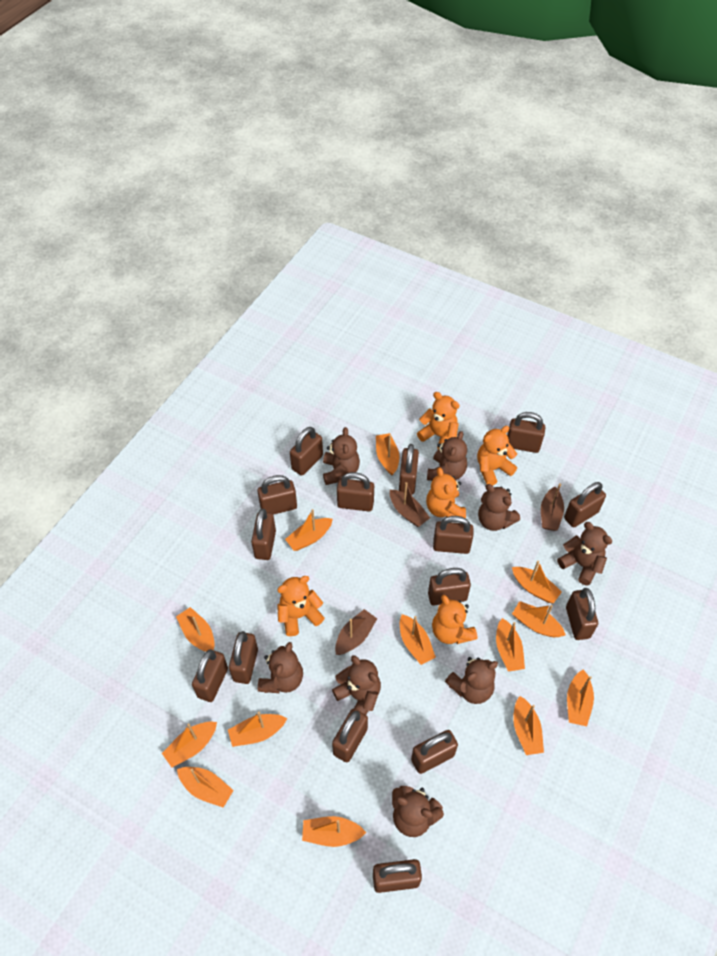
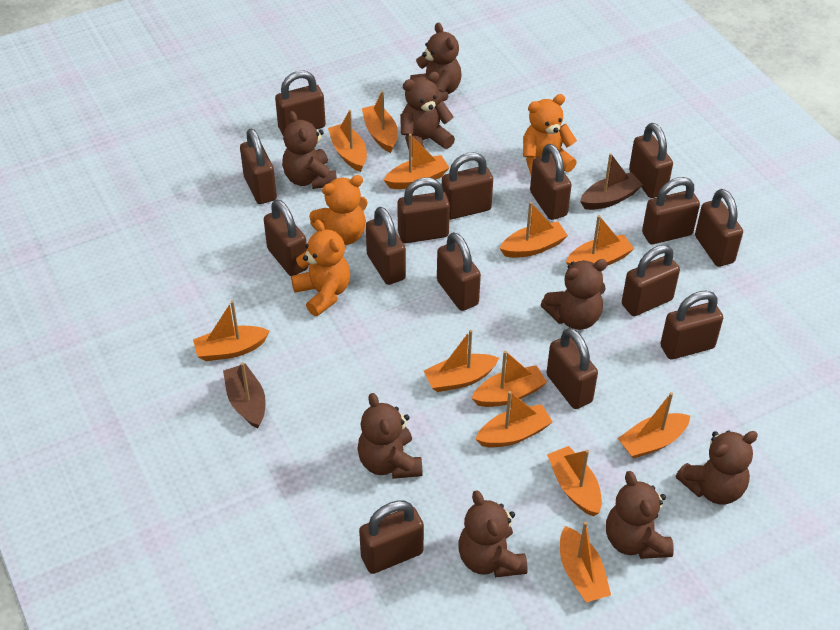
brown boat: [335,609,377,655] [390,482,430,527] [541,483,564,531] = 3 -> [223,362,266,429] [580,153,643,210] = 2
orange boat: [162,722,217,767] [176,607,215,652] [177,767,234,808] [228,712,287,747] [285,509,333,551] [302,816,366,847] [376,433,400,475] [400,614,436,665] [496,618,525,672] [512,561,562,603] [512,601,565,637] [513,696,544,755] [567,669,594,727] = 13 -> [193,301,270,361] [328,110,367,172] [362,91,398,153] [384,134,449,189] [424,330,499,392] [472,350,547,407] [476,391,553,447] [499,202,568,258] [547,446,602,516] [560,521,611,603] [566,215,634,266] [618,392,690,459] = 12
orange teddy bear: [277,576,325,636] [417,392,460,450] [426,467,466,518] [432,595,477,644] [477,426,517,486] = 5 -> [291,220,350,316] [309,175,368,245] [523,94,577,174] = 3

